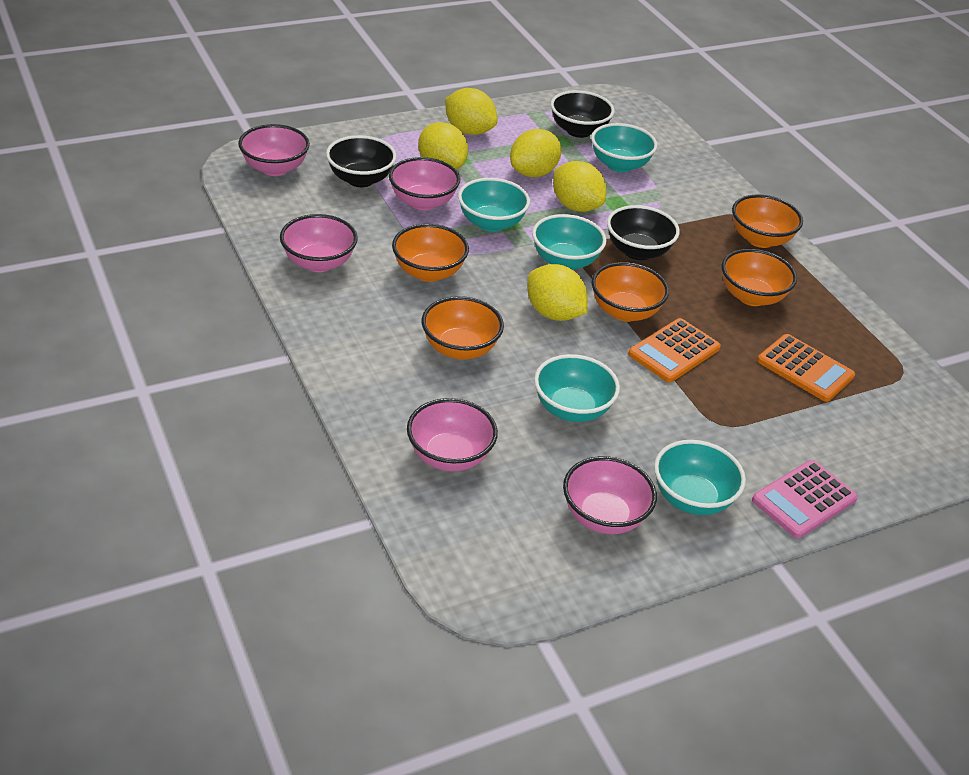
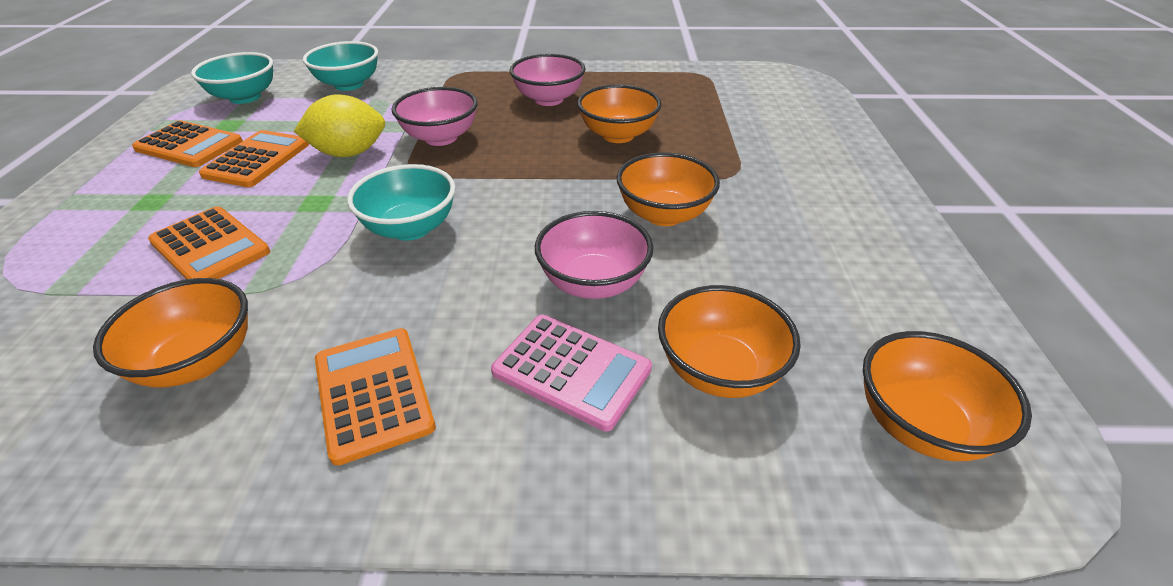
black bowl: [326,135,397,187] [551,90,614,138] [607,205,680,260] = 3 -> none = 0
orange calculator: [628,318,721,383] [757,334,855,402] = 2 -> [132,120,243,167] [148,206,270,279] [199,130,309,187] [315,328,436,466] = 4
pink bowl: [238,124,310,176] [280,214,358,272] [389,157,460,210] [407,398,498,471] [563,456,657,534] = 5 -> [392,87,478,146] [510,54,586,106] [535,211,653,299] = 3
turquoise bowl: [458,178,530,232] [532,214,607,270] [534,354,620,422] [591,123,657,172] [654,440,746,515] = 5 -> [191,52,273,104] [303,41,378,91] [347,164,455,241] = 3
yellow lemon: [418,122,468,170] [445,88,498,135] [510,129,561,177] [527,264,588,321] [553,161,606,212] = 5 -> [294,94,385,157] = 1

